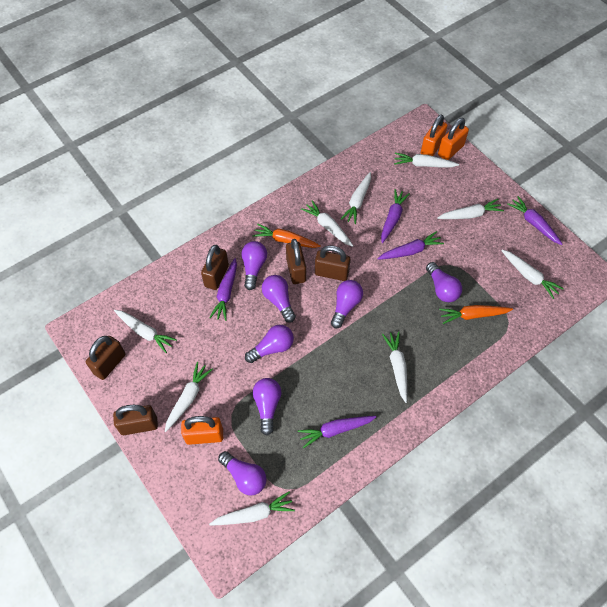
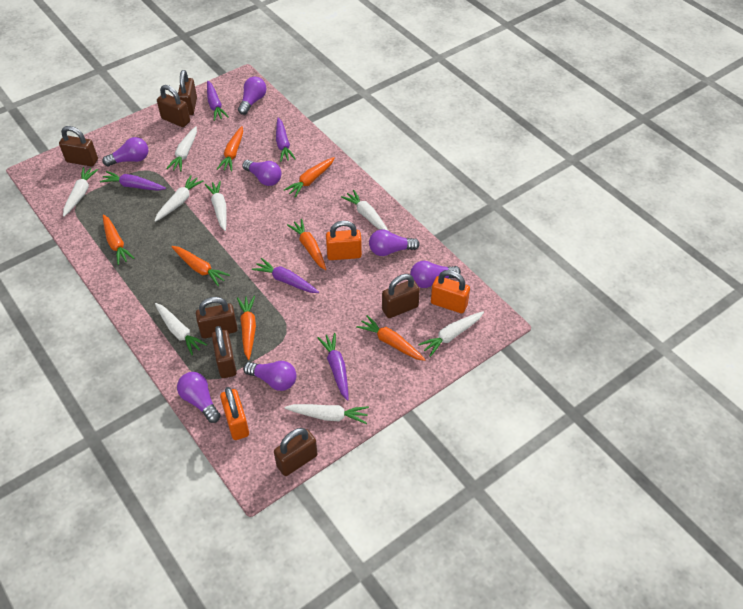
brown padlock: [86,336,125,380] [113,405,158,435] [201,245,229,290] [286,239,306,284] [315,245,350,281] = 5 -> [59,126,98,166] [157,85,190,127] [178,70,197,115] [196,297,238,339] [212,326,237,378] [274,428,318,476] [382,274,420,318] = 7
orange carrot: [252,223,321,248] [439,305,513,324] = 2 -> [103,214,135,265] [171,246,230,286] [217,126,243,171] [237,296,256,360] [284,157,335,198] [287,219,326,270] [356,315,426,361] = 7
white carrot: [114,310,177,353] [165,362,213,432] [209,492,295,525] [301,200,353,247] [341,172,371,224] [382,332,407,403] [394,153,459,167] [437,199,504,219] [501,250,564,299] = 9 -> [63,167,98,217] [155,175,204,222] [155,303,207,355] [166,126,197,171] [205,181,227,231] [285,404,369,424] [341,190,388,230] [418,311,484,357] = 8

